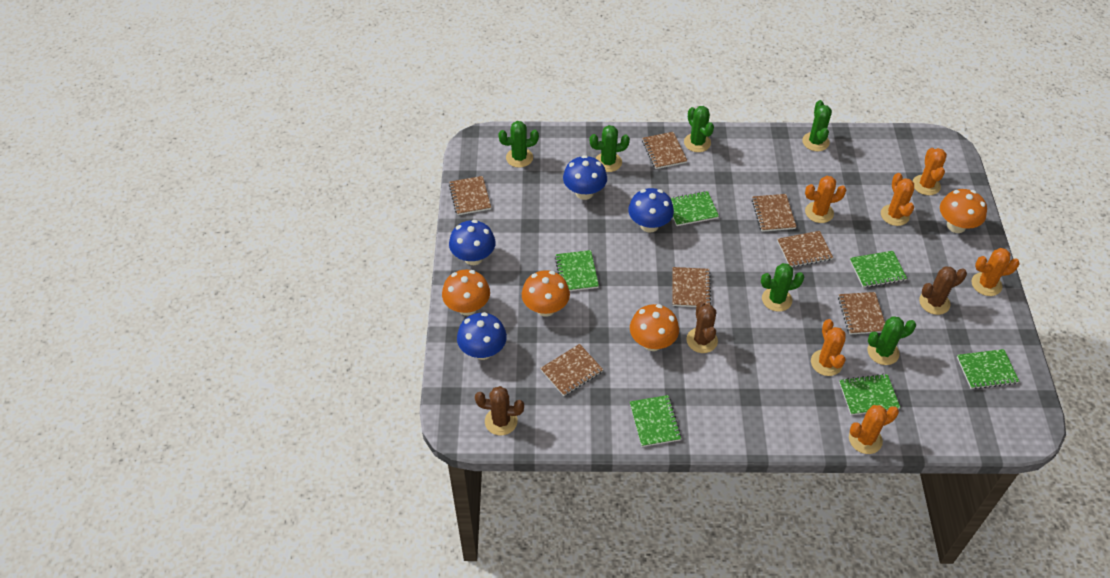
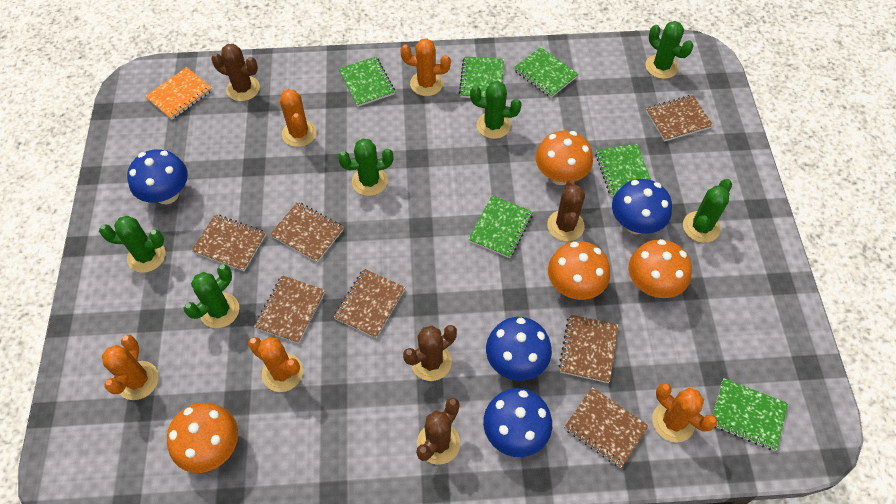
brown cactus: [475,386,524,435] [686,301,718,353] [919,267,967,315] = 3 -> [211,44,260,101] [403,325,457,381] [416,398,460,465] [547,180,585,241] = 4
orange cactus: [805,176,846,223] [811,319,846,376] [849,405,899,454] [881,173,914,226] [913,148,947,195] [971,248,1020,296] = 6 -> [102,335,159,400] [248,337,303,392] [280,89,317,147] [400,38,451,96] [652,383,717,442] = 5
orange notebook: none = 0 -> [145,67,213,120] = 1

